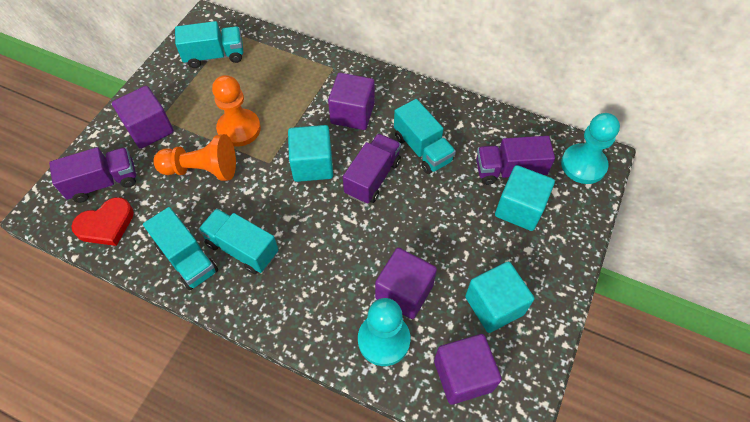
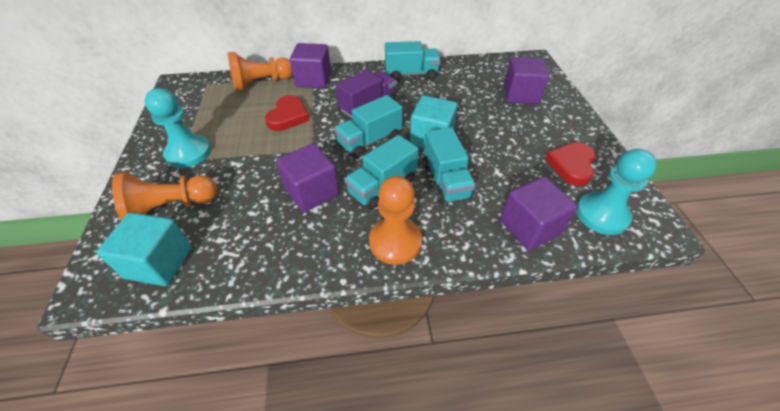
orange pawn: [153,134,236,181] [212,75,261,147] = 2 -> [112,172,217,220] [228,52,293,91] [369,176,422,265] = 3
purple truck: [49,147,136,203] [343,133,401,204] [476,136,555,185] = 3 -> [336,70,396,118] = 1
red heart: [71,197,134,246] = 1 -> [265,95,310,131] [545,142,596,186] = 2
turquoise cube: [288,125,333,182] [465,262,534,333] [495,165,555,231] = 3 -> [96,212,192,286] [410,95,458,148] = 2

